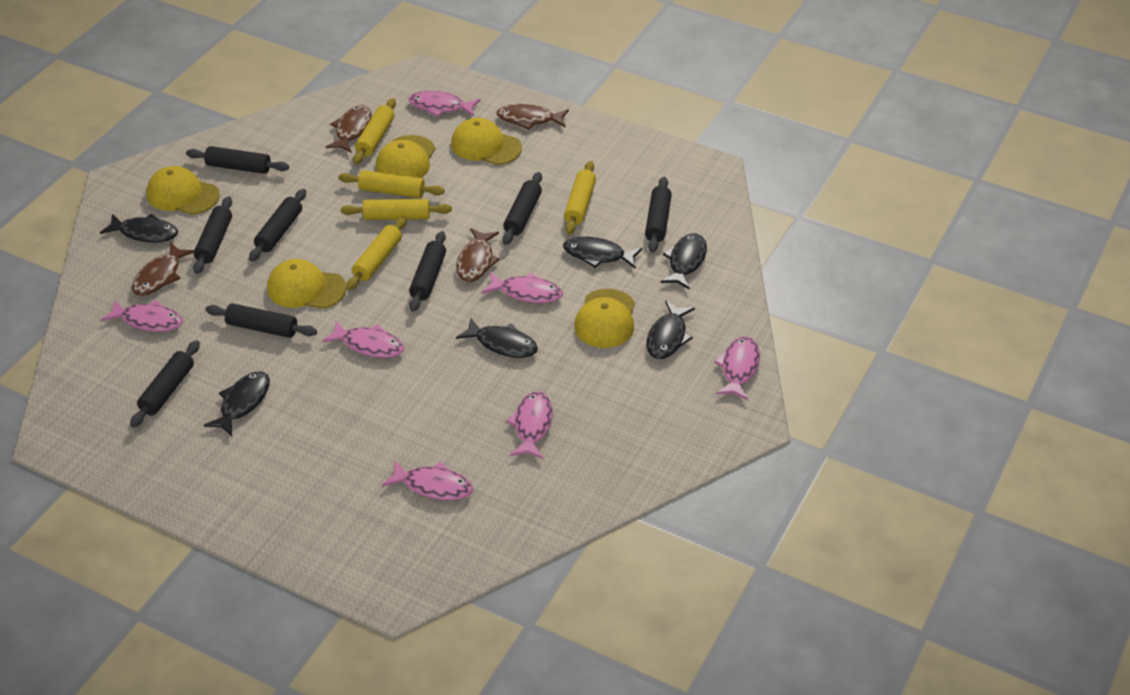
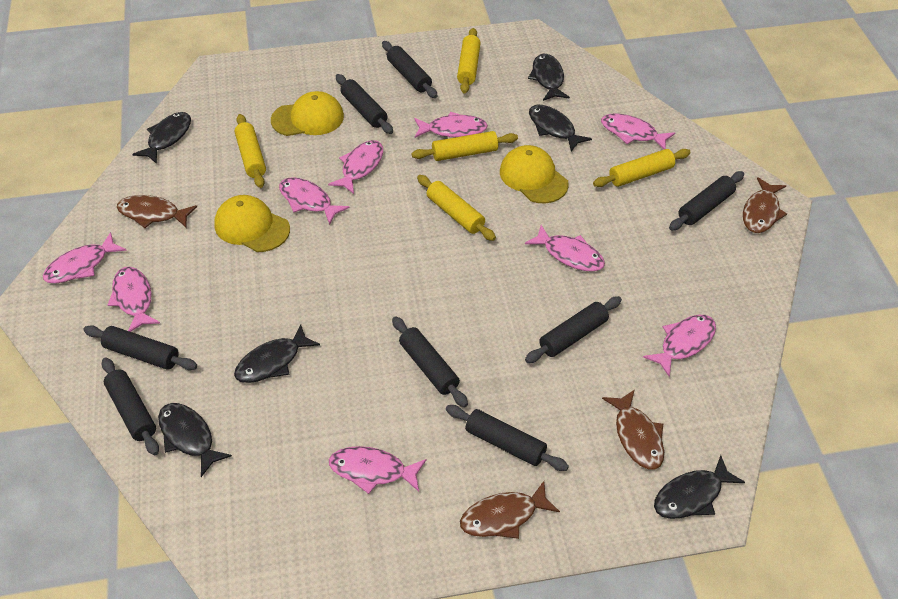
pink fish: [101,299,183,332] [322,321,404,358] [382,460,473,501] [409,91,480,117] [482,272,563,303] [506,391,553,459] [714,337,760,400] = 7 -> [43,232,127,283] [108,267,160,332] [279,177,350,225] [328,140,383,194] [329,446,426,494] [414,112,488,138] [525,225,605,272] [601,114,675,149] [643,315,716,377] = 9
yellow cap: [146,166,220,215] [267,259,346,309] [376,135,435,178] [451,118,522,165] [574,289,635,348] = 5 -> [214,195,290,252] [271,91,344,136] [500,145,569,203] = 3

